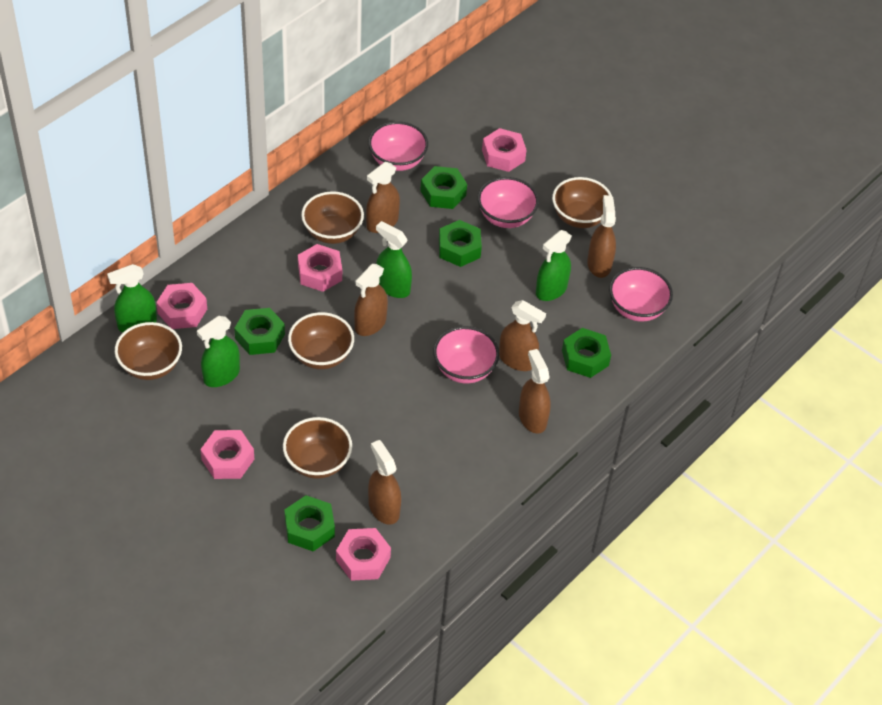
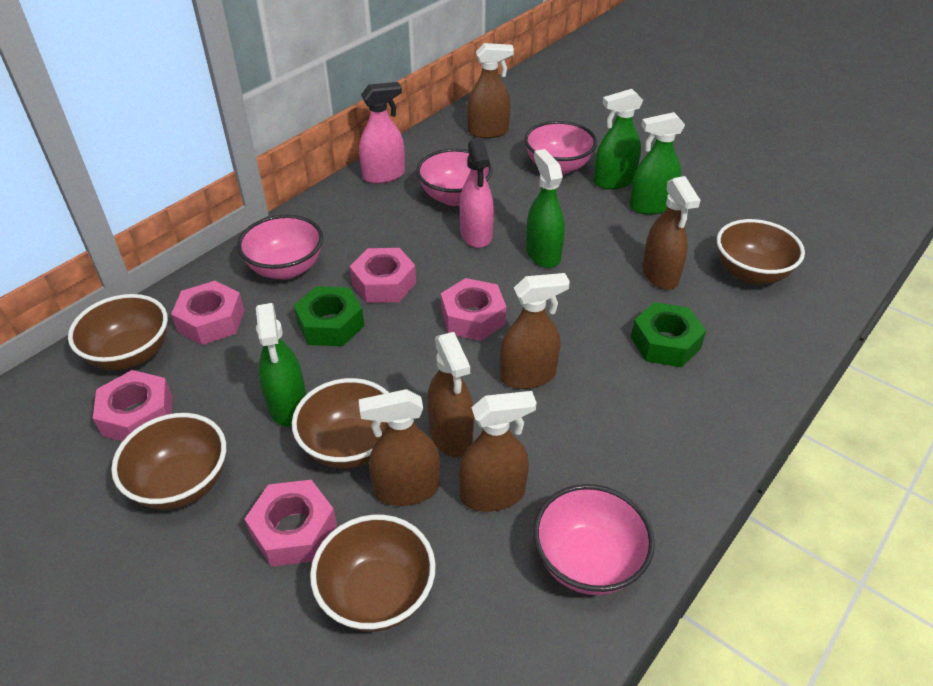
green nut: [234,308,285,355] [284,495,335,551] [420,166,467,209] [439,220,482,267] [562,328,611,378] = 5 -> [293,286,364,346] [631,302,706,367] = 2
pink spray bottle: none = 0 -> [359,82,405,184] [460,138,494,248] = 2

